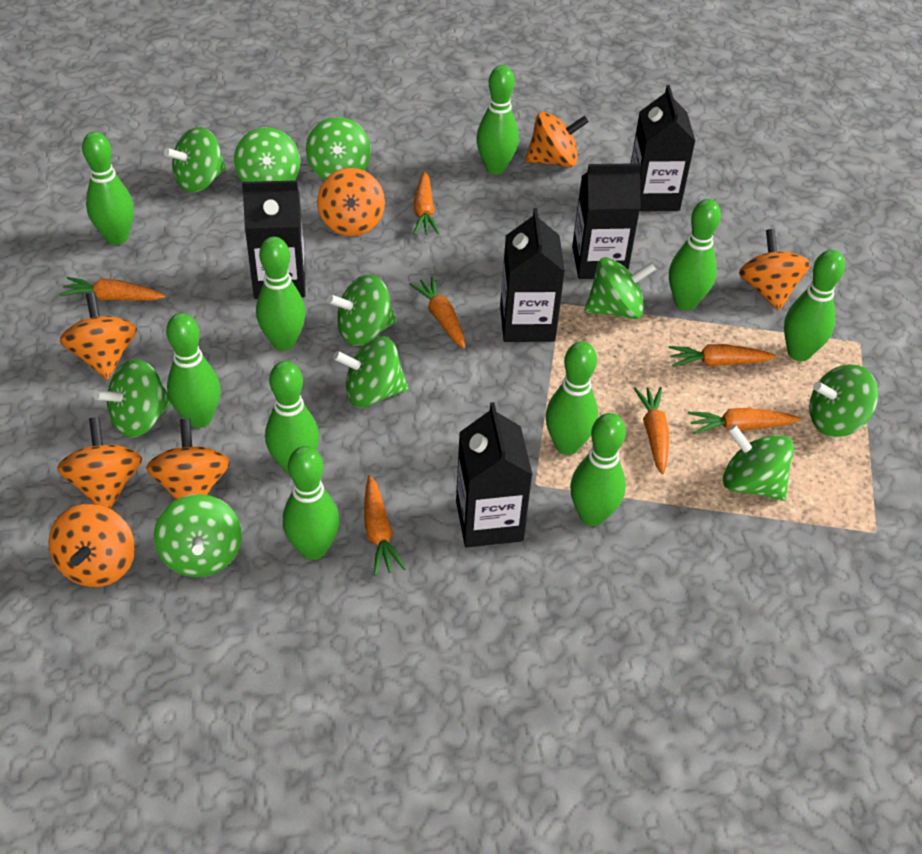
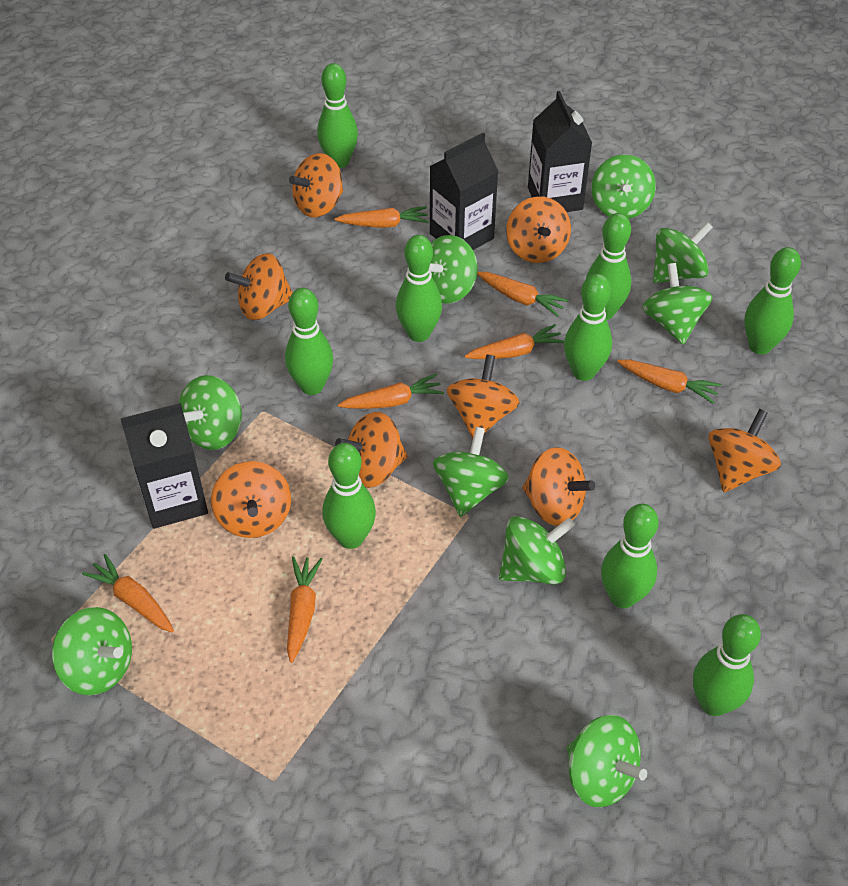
black carton: [242,180,305,299] [456,402,533,548] [500,208,565,342] [572,163,641,279] [631,85,695,211] = 5 -> [120,403,208,529] [429,133,499,250] [528,91,592,212] = 3
green bowling pin: [82,132,134,245] [166,313,221,428] [256,237,306,351] [265,361,319,475] [283,446,340,560] [476,65,519,174] [546,341,598,455] [570,413,626,526] [669,199,721,311] [784,250,845,361] = 10 -> [285,288,333,395] [317,63,358,168] [322,443,376,549] [396,235,442,342] [564,274,612,381] [586,213,631,320] [601,504,658,609] [693,614,761,716] [744,247,801,354] = 9
green spinning top: [93,359,172,438] [154,494,242,577] [164,127,226,193] [234,127,300,182] [306,117,371,180] [327,274,397,345] [333,336,409,408] [585,257,657,319] [723,425,794,501] [809,364,878,437] = 10 -> [52,607,132,695] [178,375,242,450] [429,235,478,304] [433,427,509,517] [499,516,575,585] [567,715,647,807] [591,154,656,219] [642,263,712,345] [653,222,713,283] = 9
orange spinning top: [48,504,135,587] [57,417,142,509] [60,292,137,380] [146,419,230,500] [317,168,385,236] [525,112,589,167] [739,229,811,311] = 7 -> [211,461,291,538] [225,253,293,320] [289,153,343,217] [335,412,408,488] [447,354,520,439] [506,196,571,263] [522,447,595,526] [708,409,781,492] = 8

